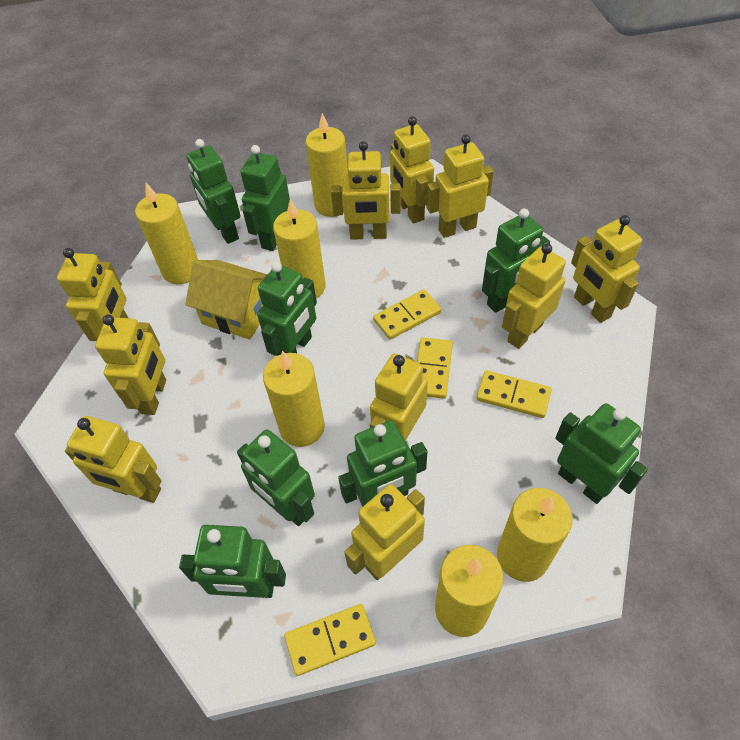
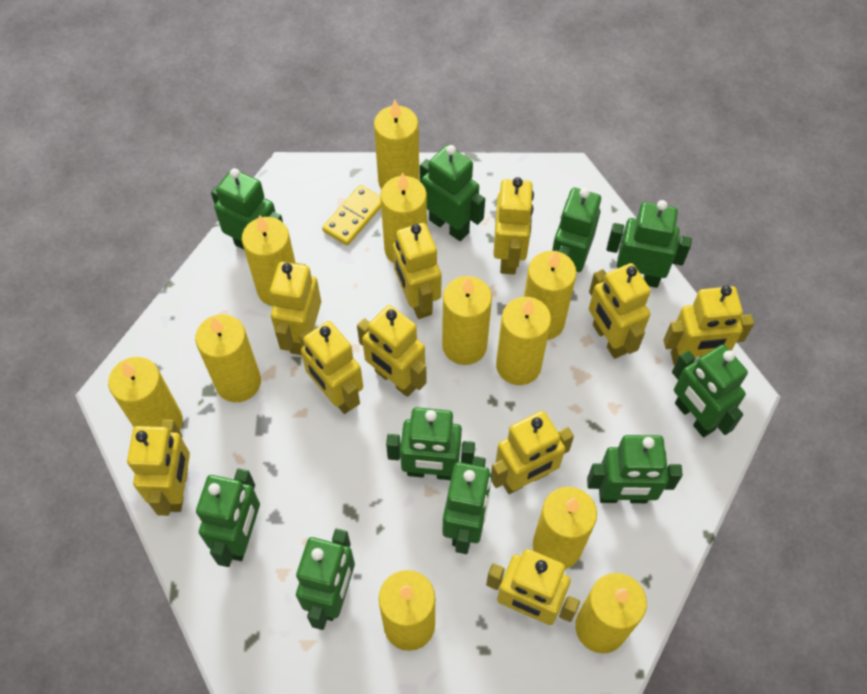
green robot: [179,525,286,598] [187,139,241,244] [237,429,315,526] [240,145,290,251] [257,262,317,356] [338,420,427,507] [482,208,550,313] [555,403,648,504] = 8 -> [196,468,260,567] [211,168,283,250] [296,529,355,630] [386,407,475,480] [420,145,485,241] [443,456,492,554] [552,188,601,272] [587,435,683,503] [607,200,692,288] [672,344,748,437] = 10
yellow candle: [135,183,198,284] [263,351,325,447] [273,199,326,298] [306,113,348,217] [435,545,503,637] [497,488,573,582] = 6 -> [108,357,183,430] [195,314,261,402] [242,215,295,306] [374,100,420,189] [379,570,435,651] [380,172,427,263] [442,276,492,365] [496,297,551,385] [524,250,577,340] [533,487,597,569] [575,573,647,653] = 11
yellow domino: [284,604,376,676] [373,290,441,339] [417,338,453,399] [477,370,552,418] = 4 -> [322,185,381,245] = 1
yellow house: [185,260,267,340] = 1 -> none = 0

